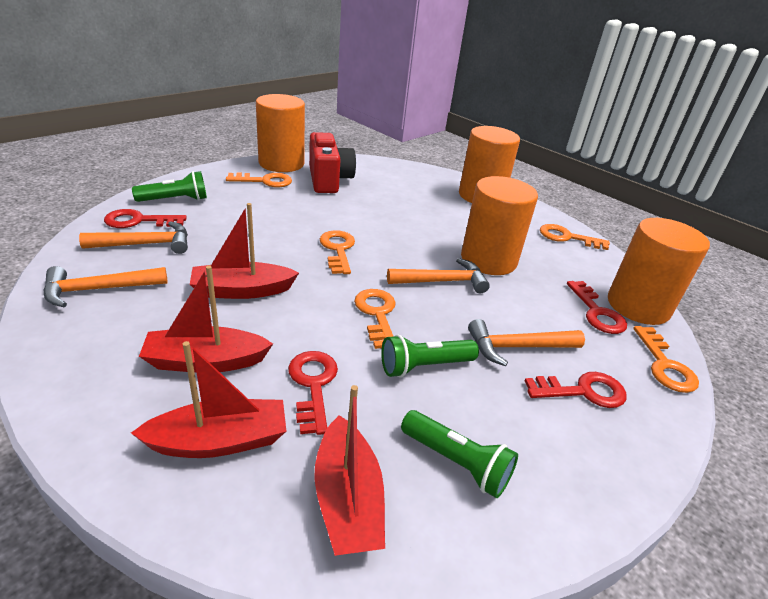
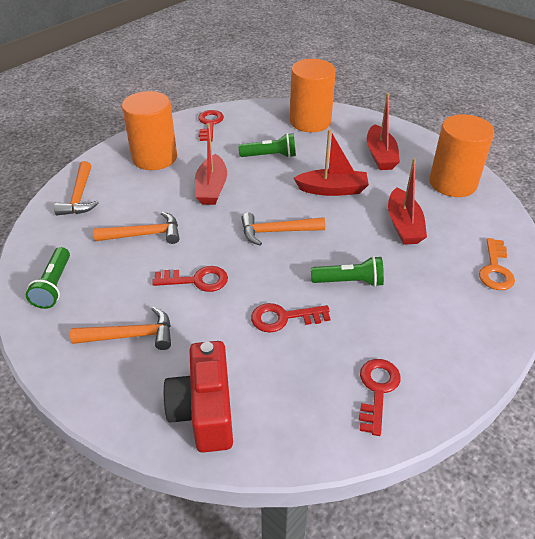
orange cylinder: [256,94,305,172] [459,126,520,203] [461,176,538,275] [608,218,710,325] = 4 -> [122,91,177,170] [290,59,336,132] [429,114,494,197] = 3
orange key: [226,172,292,187] [320,230,355,274] [354,289,396,349] [540,224,610,250] [633,326,699,393] = 5 -> [479,238,515,290] = 1

